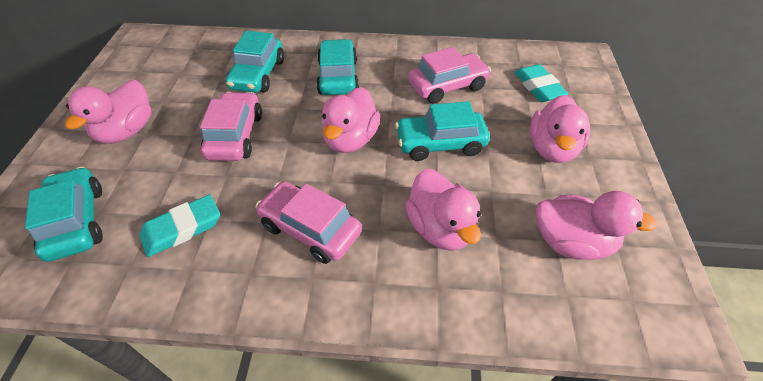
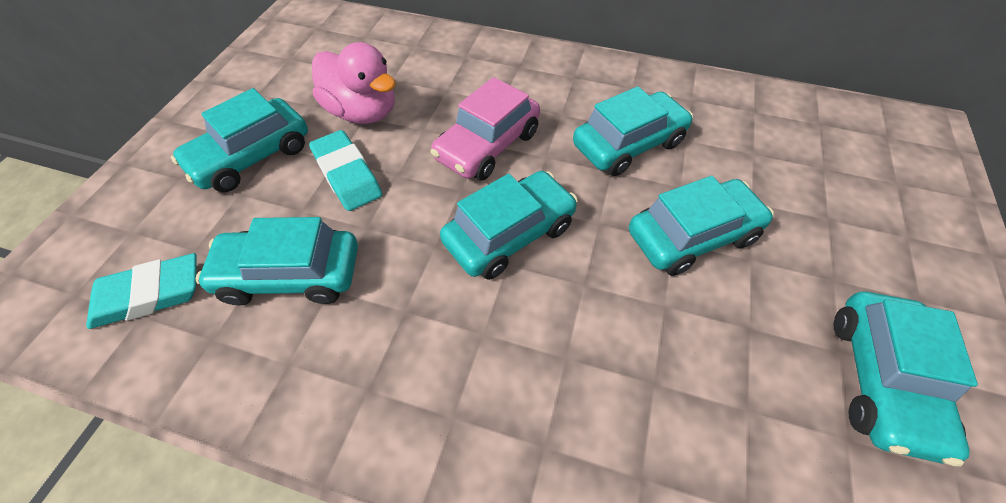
pink car: [200,92,262,161] [256,181,362,264] [408,47,491,104] = 3 -> [430,77,540,181] = 1
pink duck: [65,80,151,144] [321,87,380,153] [405,169,481,251] [530,95,591,163] [536,191,657,260] = 5 -> [312,42,396,124] = 1
turquoise car: [25,167,103,262] [226,31,284,93] [316,39,359,95] [395,101,490,161] = 4 -> [171,88,308,192] [196,217,358,305] [440,171,578,280] [573,86,693,176] [629,176,774,276] [834,291,978,466] = 6

